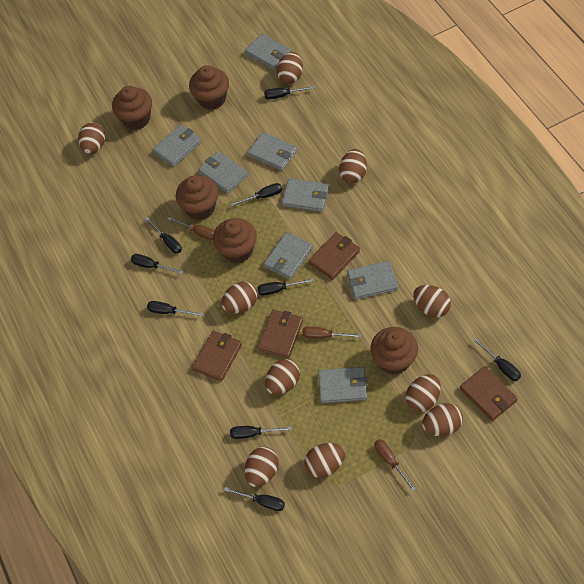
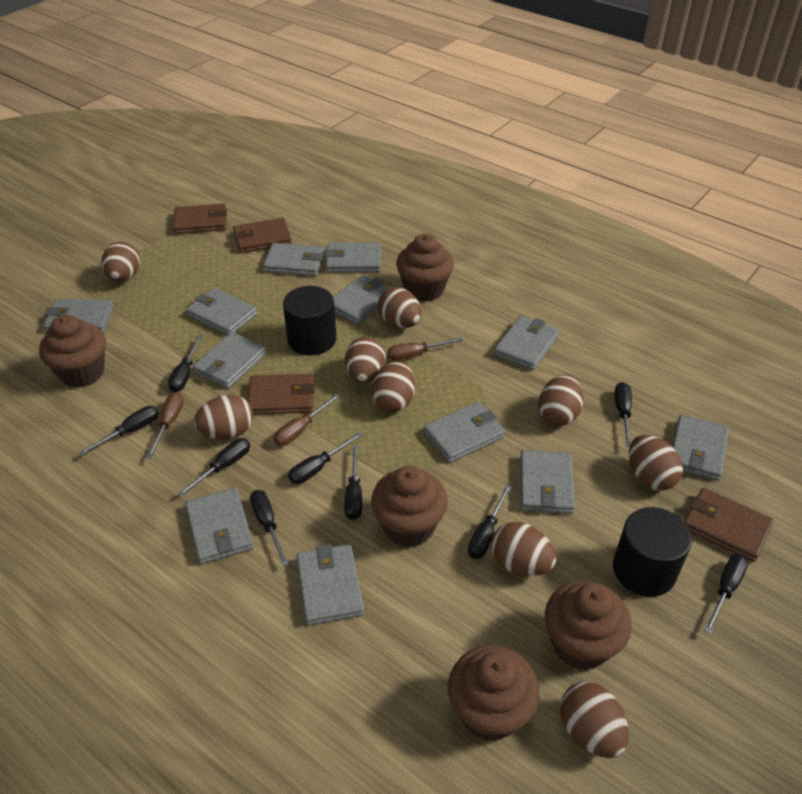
black cylinder: none = 0 -> [283,286,336,355] [613,507,692,597] = 2
brown egg: [78,123,105,154] [221,281,258,313] [245,447,279,487] [265,359,300,395] [277,52,303,84] [304,443,345,478] [339,149,367,184] [406,374,441,412] [413,285,451,318] [422,403,463,436] = 10 -> [101,242,140,282] [194,395,253,439] [345,337,386,384] [372,361,415,412] [377,287,422,328] [491,522,556,576] [538,375,583,426] [560,681,629,758] [629,435,683,491] = 9
grey wallet: [153,125,202,167] [198,151,248,194] [245,33,291,70] [248,132,297,171] [264,232,313,280] [282,178,329,212] [318,367,368,403] [347,261,398,300] = 8 -> [43,299,114,333] [185,488,254,564] [186,288,258,335] [193,332,267,389] [263,243,325,276] [296,544,364,625] [325,243,381,272] [333,275,389,324] [424,402,505,463] [494,316,559,370] [520,450,575,514] [672,415,729,481] = 12

